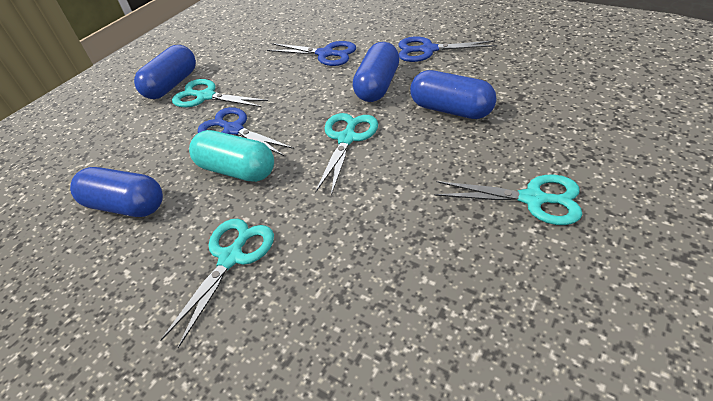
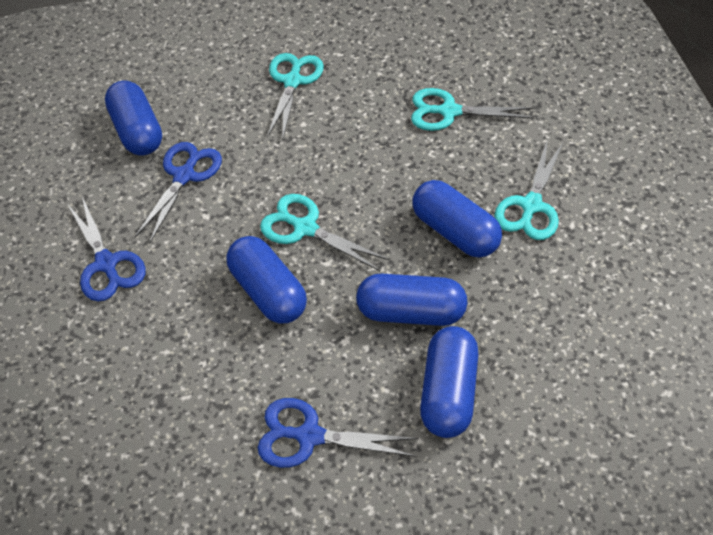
blue capsule: [70,167,163,217] [134,45,196,99] [353,42,400,102] [410,70,497,119] = 4 -> [105,80,162,155] [226,236,307,323] [356,274,467,326] [412,180,502,257] [420,326,478,438] = 5
turquoise capsule: [189,130,274,182] = 1 -> none = 0

